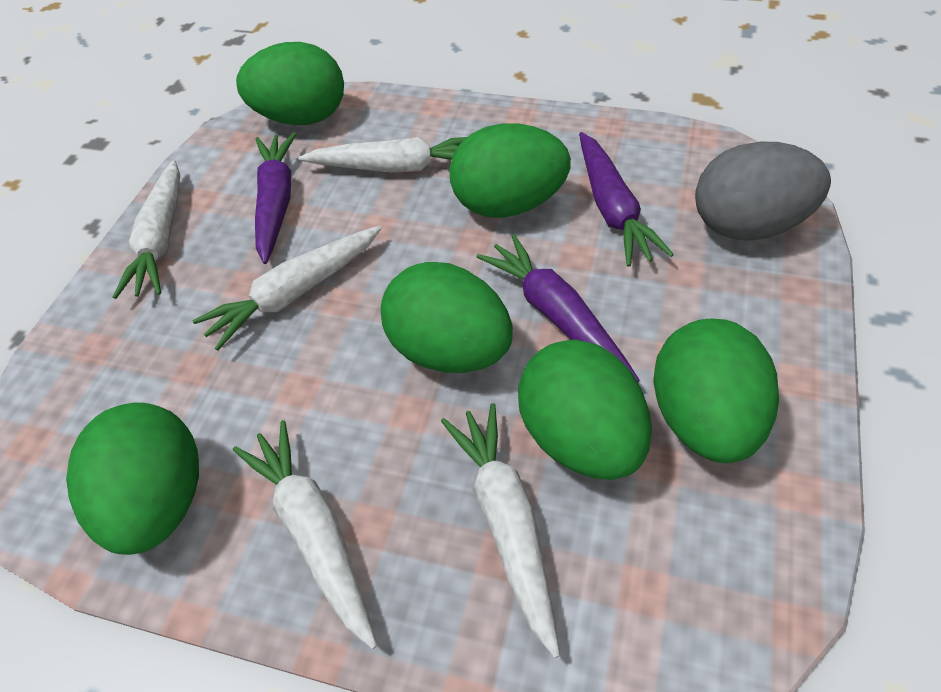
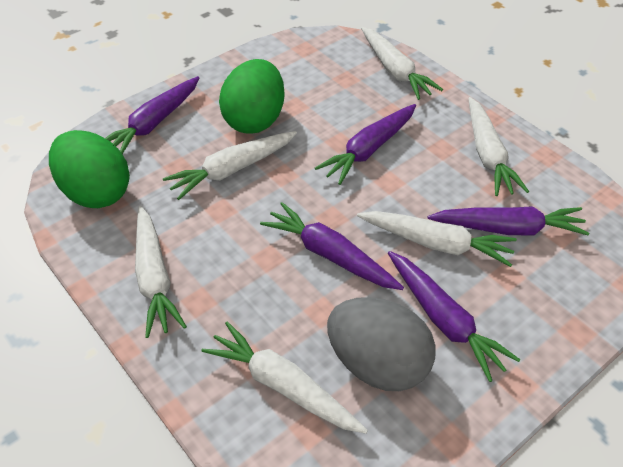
green egg: [66,403,199,555] [236,42,344,125] [381,262,513,373] [449,124,571,218] [518,339,652,480] [653,319,779,463] = 6 -> [49,130,130,208] [219,59,285,134] = 2
purple carrot: [255,133,296,264] [477,234,639,382] [579,132,674,267] = 3 -> [105,76,199,154] [260,202,404,290] [315,104,416,185] [388,251,520,382] [428,206,589,236] = 5
white carrot: [113,160,180,299] [192,226,382,351] [233,420,377,649] [298,137,467,172] [441,403,560,658] = 5 -> [135,206,187,338] [163,131,297,200] [201,322,368,434] [357,211,517,267] [361,27,443,100] [469,97,529,196] = 6

